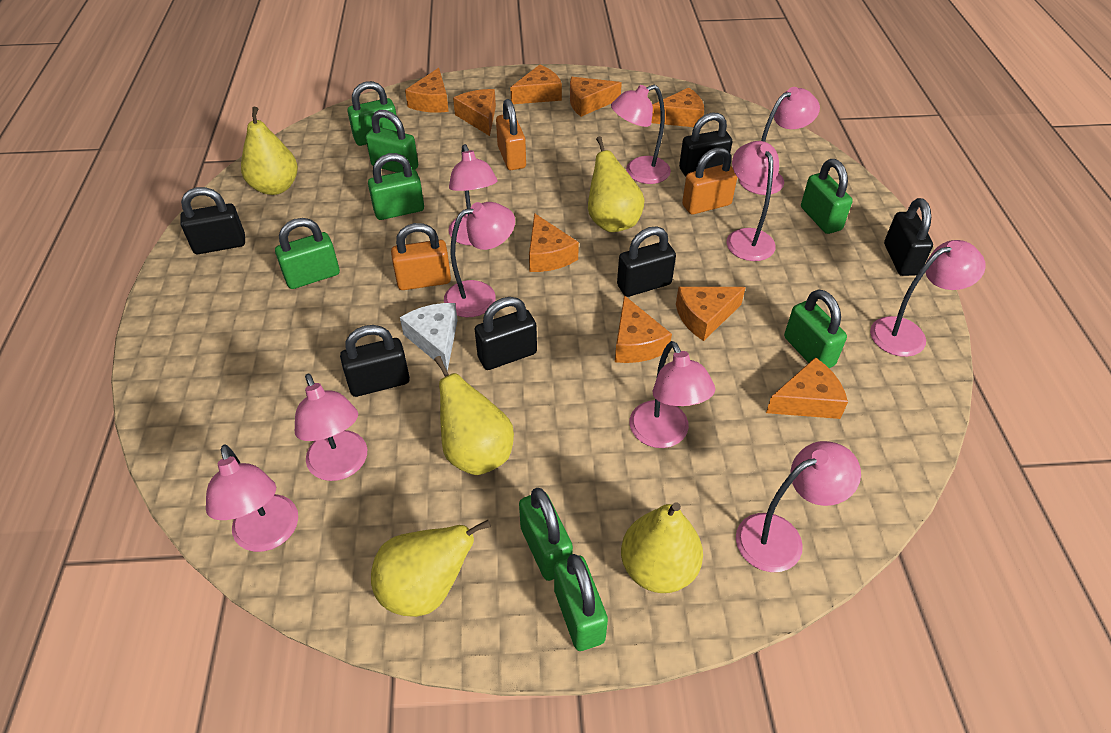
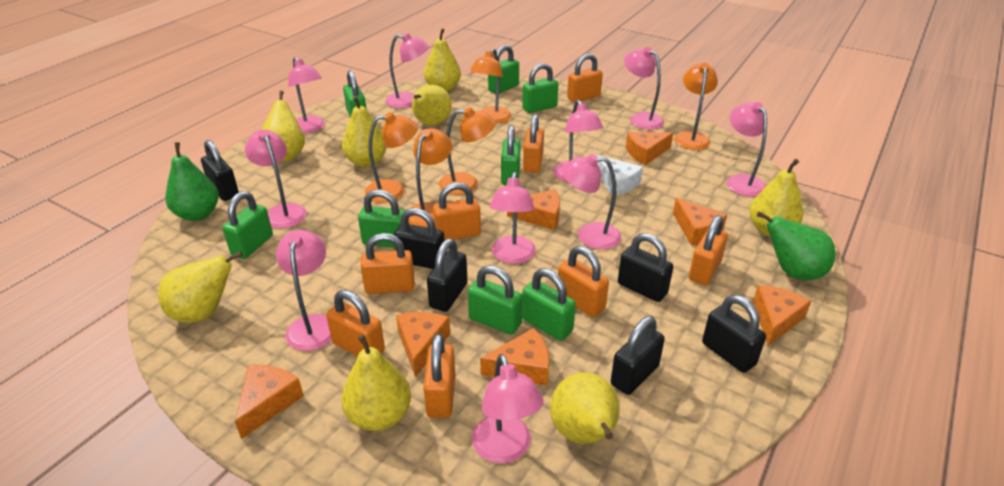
green pear: none = 0 -> [166,142,219,221] [756,211,835,280] = 2
orange cheese: [405,68,449,113] [453,89,496,136] [510,65,562,104] [529,213,579,272] [570,77,622,117] [615,295,672,363] [652,87,704,127] [676,287,746,341] [766,357,848,419] = 9 -> [235,365,304,439] [396,312,450,377] [480,328,550,386] [507,189,560,230] [626,132,673,165] [673,198,727,245] [753,285,811,346] = 7
orange lamp: none = 0 -> [365,112,418,202] [408,128,452,228] [439,107,496,195] [470,48,512,123] [674,63,718,150] = 5
orange padlock: [391,223,451,290] [496,99,526,170] [682,147,737,215] = 3 -> [326,290,385,356] [360,233,414,294] [423,333,455,418] [433,182,481,240] [523,114,544,173] [557,246,609,317] [567,54,603,103] [689,215,728,285] = 8
yellow pear: [241,107,298,195] [371,519,491,617] [434,356,514,475] [588,136,644,232] [621,502,703,593] = 5 -> [158,251,243,323] [262,91,305,161] [341,334,411,431] [342,96,387,167] [412,85,452,125] [424,28,461,92] [550,372,620,444] [749,159,803,237] = 8

